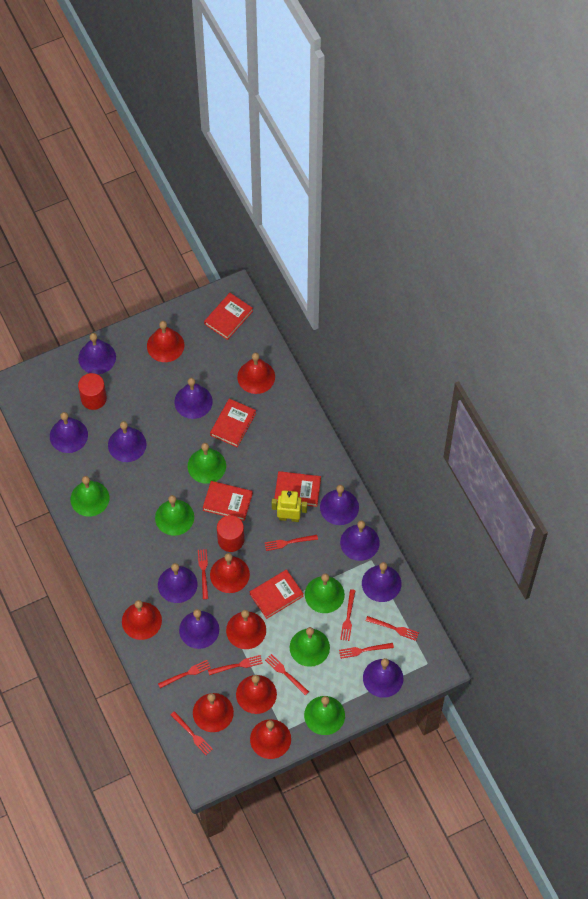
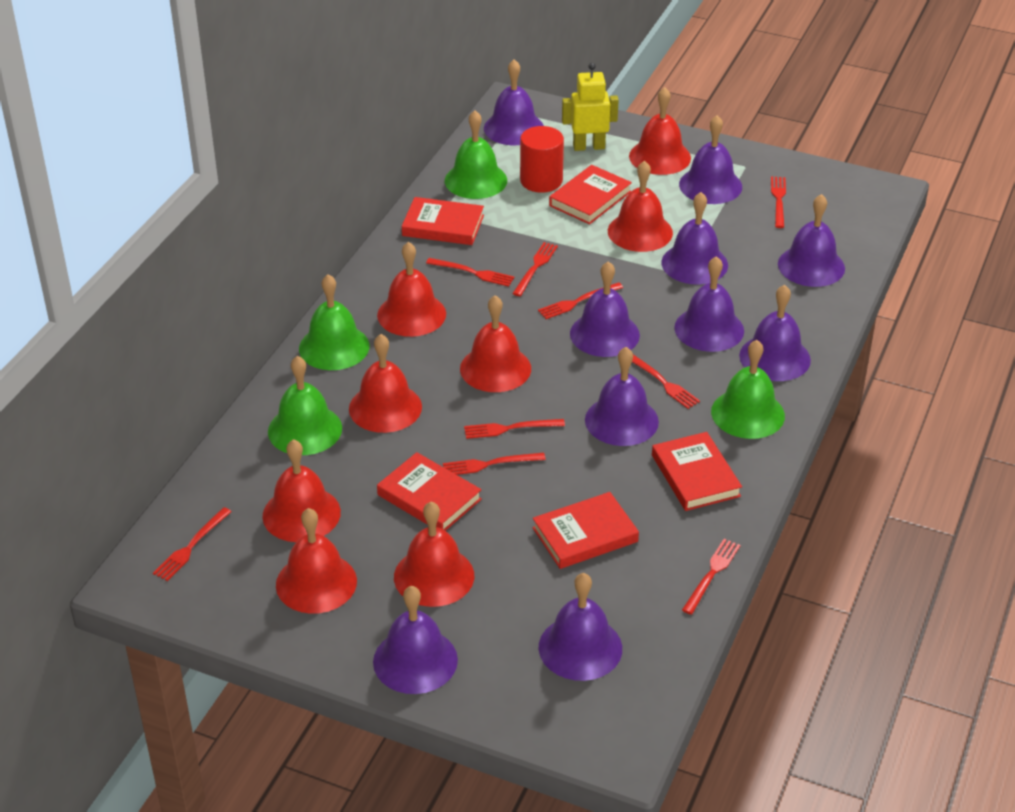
green bell: [70,476,109,517] [155,495,194,536] [188,443,226,484] [290,627,330,667] [304,696,345,735] [305,573,345,613] = 6 -> [268,356,342,455] [299,274,369,370] [445,110,507,199] [711,340,785,439] = 4
red cylinder: [78,373,107,410] [217,515,244,552] = 2 -> [520,126,564,193] = 1

